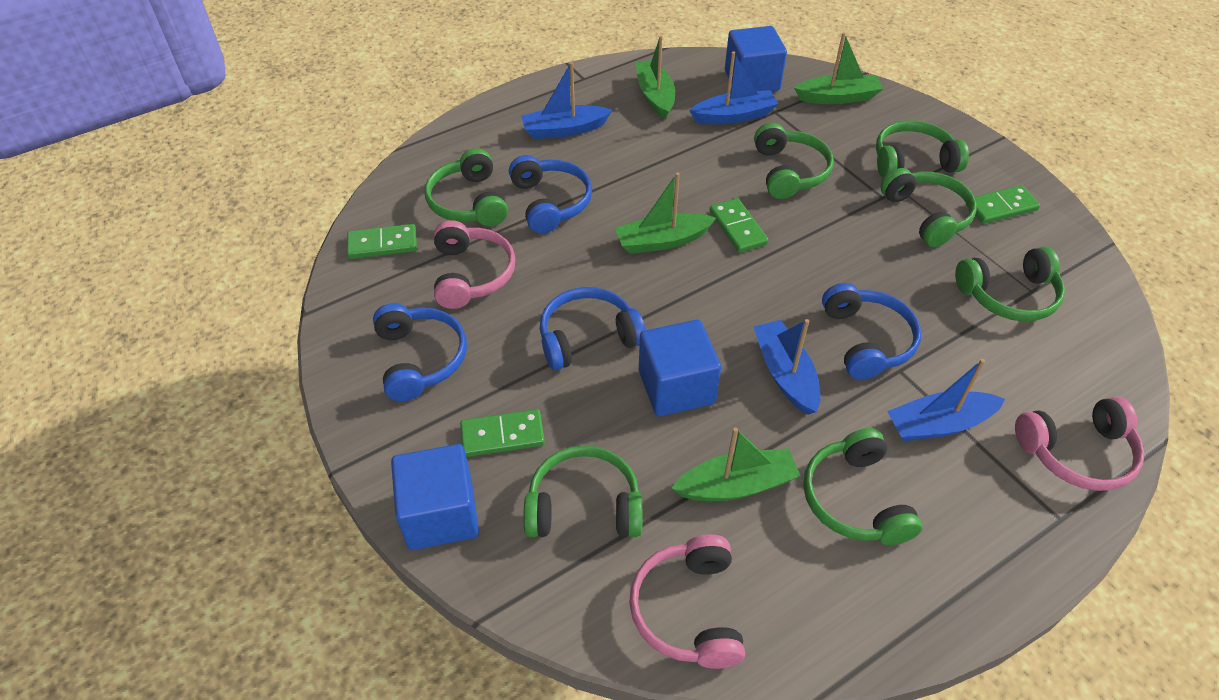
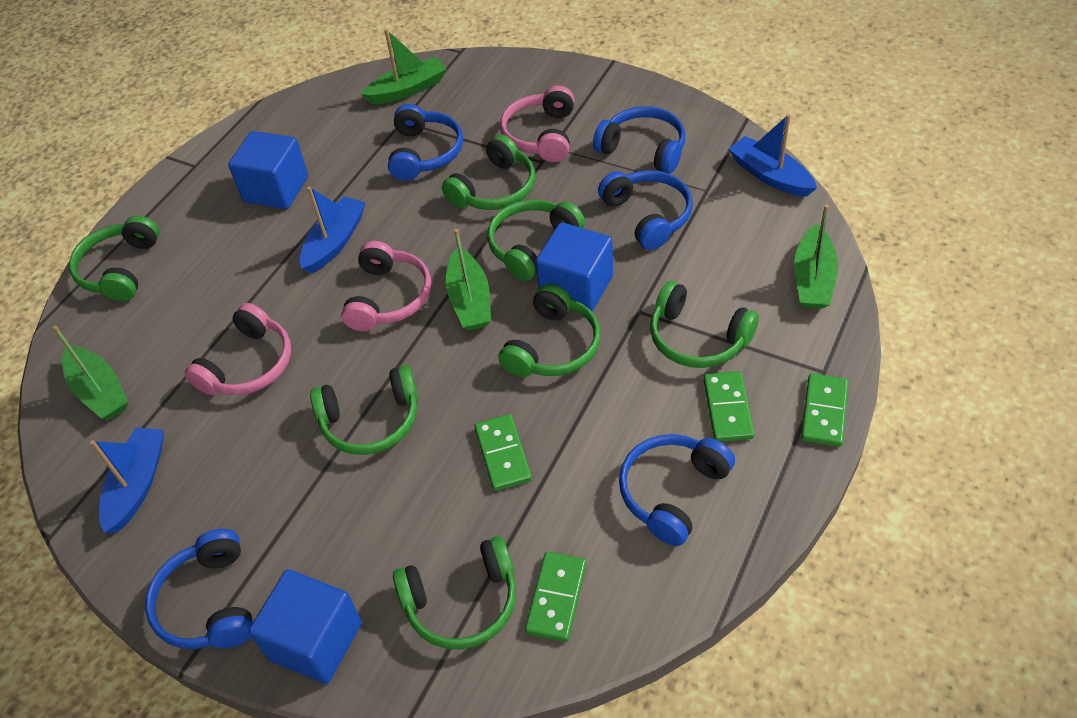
blue boat: [521,62,612,139] [689,51,779,124] [754,319,820,415] [887,359,1005,441] = 4 -> [90,427,164,533] [300,187,366,274] [729,114,817,197] = 3
blue headphones: [373,303,467,401] [509,155,592,233] [540,287,646,370] [822,283,921,380] = 4 -> [145,529,253,649] [388,104,463,181] [593,106,686,173] [598,170,693,250] [619,434,735,546] = 5

